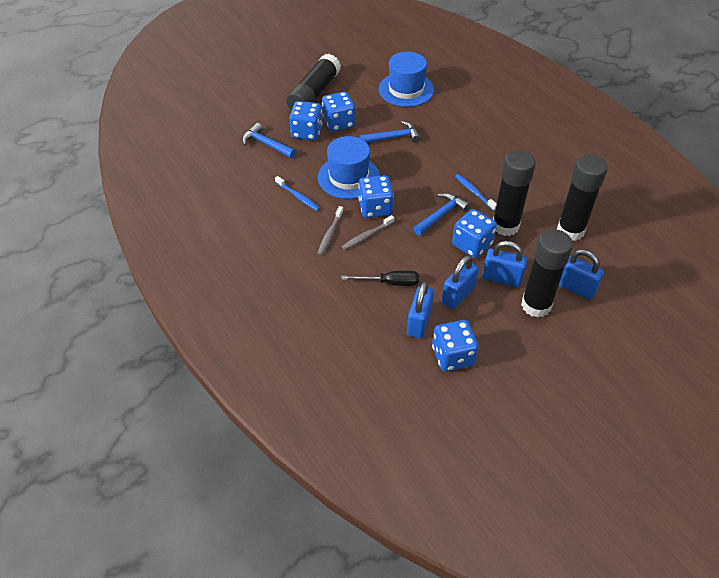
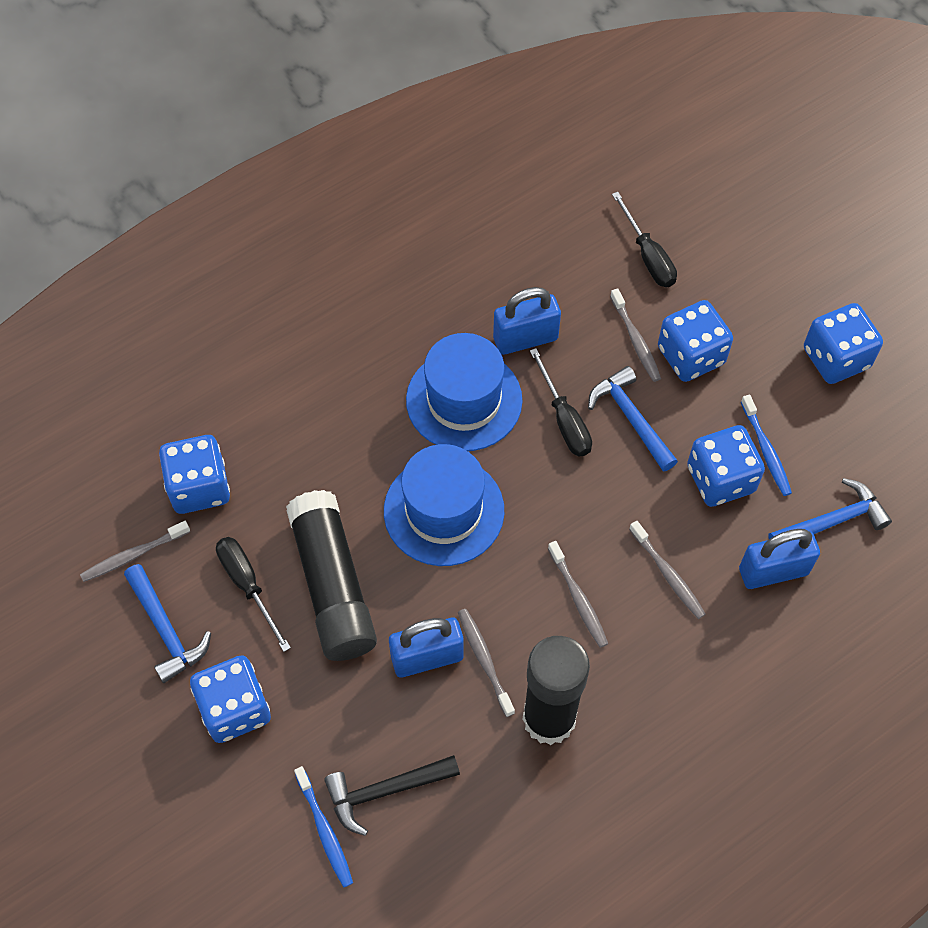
black glue stick: [286,54,341,111] [493,150,536,236] [521,229,573,318] [557,155,608,241] = 4 -> [286,490,377,661] [522,636,590,745] = 2
black hammer: none = 0 -> [324,755,460,836] = 1
black screwdriver: [341,270,419,286] = 1 -> [216,537,291,652] [530,348,592,456] [612,192,677,287] = 3
blue padlock: [407,282,434,339] [442,255,479,309] [482,241,527,287] [559,249,604,300] = 4 -> [389,618,464,678] [493,287,561,355] [739,529,820,589] = 3
grey toothbrush: [318,206,344,255] [342,215,394,250] = 2 -> [80,521,190,582] [458,609,515,717] [548,541,608,648] [610,288,661,382] [629,521,706,619] = 5

